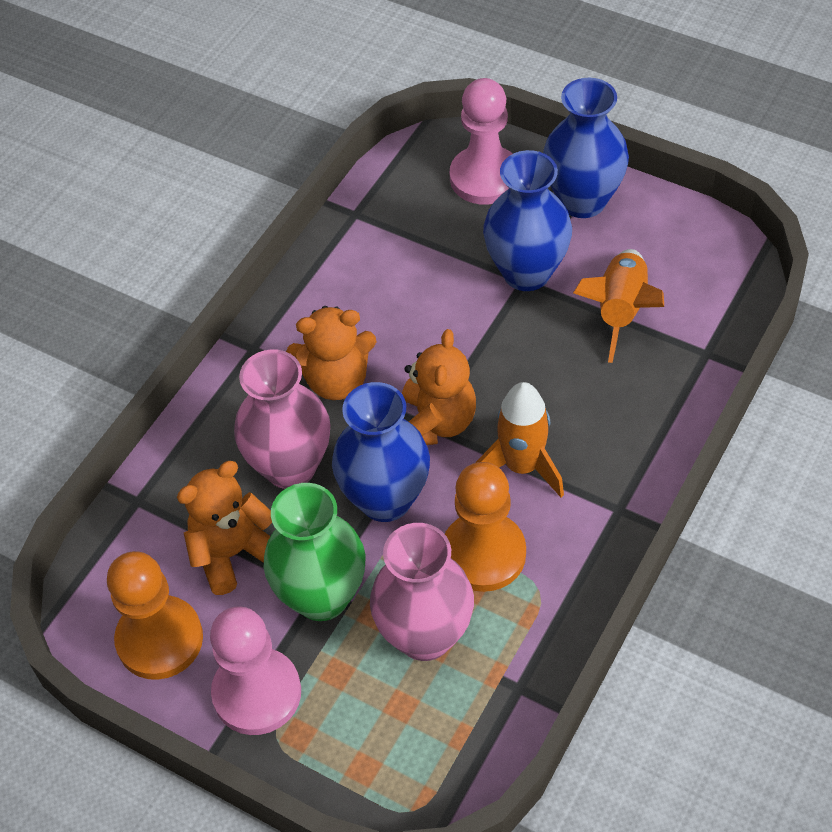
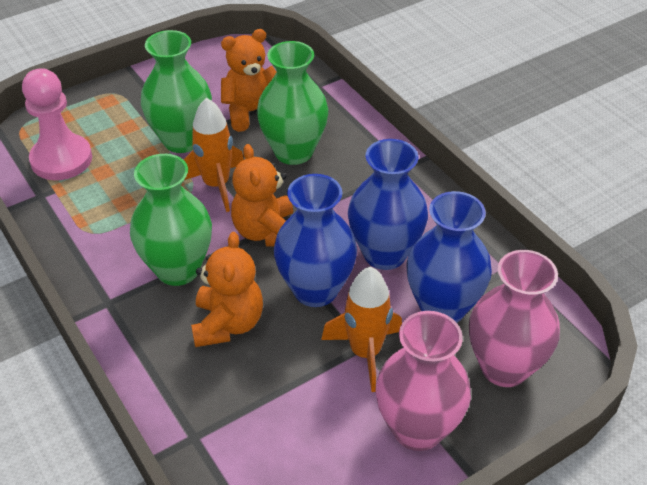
green vase: [263,483,365,621] = 1 -> [130,154,212,286] [141,30,212,153] [257,41,328,165] = 3
orange pawn: [107,551,203,680] [445,462,526,592] = 2 -> none = 0
pink pawn: [210,606,301,735] [450,78,513,205] = 2 -> [22,68,92,180] = 1

